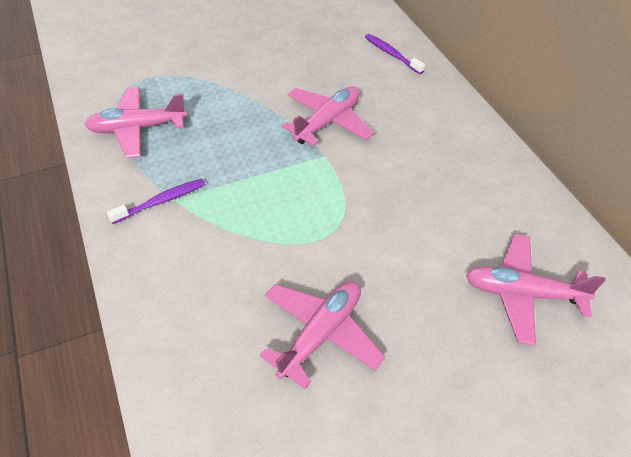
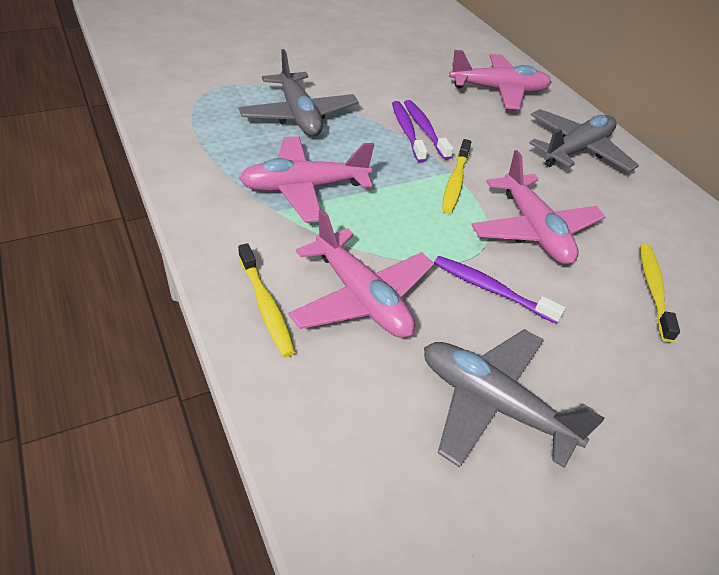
grey plane: none = 0 -> [238,49,359,136] [424,329,604,468] [529,109,639,172] = 3
purple toothbrush: [107,179,205,224] [365,34,425,74] = 2 -> [392,101,427,162] [404,100,454,160] [434,256,565,324] = 3
yellow toothbrush: none = 0 -> [238,243,295,357] [442,139,471,214] [640,244,680,342] = 3

